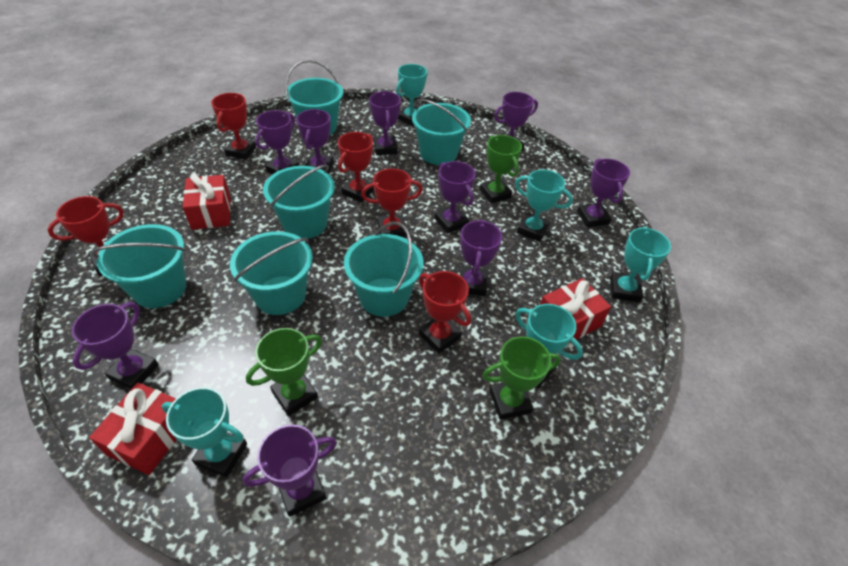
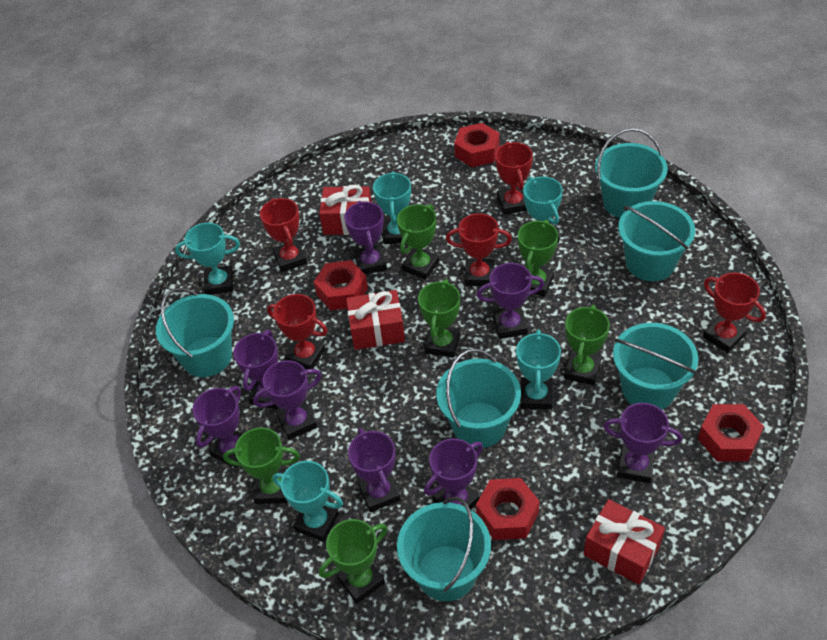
green trophy: [246,328,322,416] [480,135,522,204] [483,336,561,420] = 3 -> [223,427,300,504] [319,519,388,603] [397,204,439,280] [418,279,460,358] [518,220,558,297] [564,305,610,385] = 6
purple trophy: [72,302,159,389] [243,424,337,517] [255,110,299,174] [296,109,334,174] [369,91,401,155] [434,161,476,233] [460,219,502,296] [494,92,538,152] [577,158,630,227] = 9 -> [192,386,243,467] [233,330,279,410] [253,360,321,440] [344,201,387,275] [348,428,401,512] [424,438,483,509] [477,263,544,339] [603,403,682,483] = 8
red nut: none = 0 -> [314,260,368,311] [454,123,499,167] [476,478,540,540] [698,404,764,462] = 4

